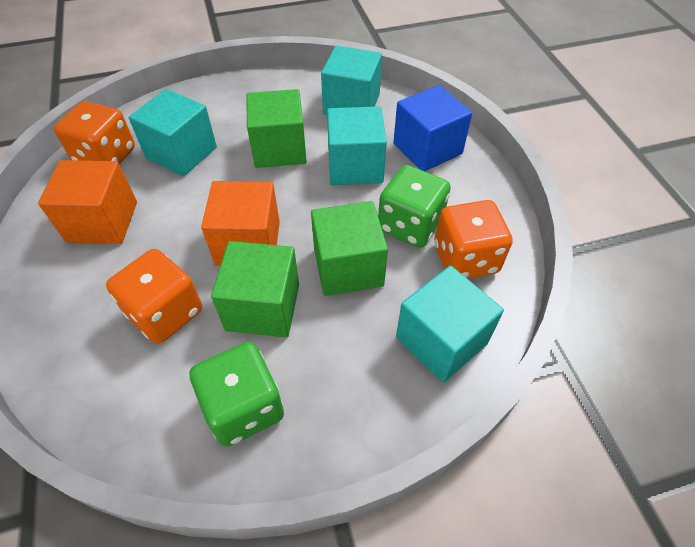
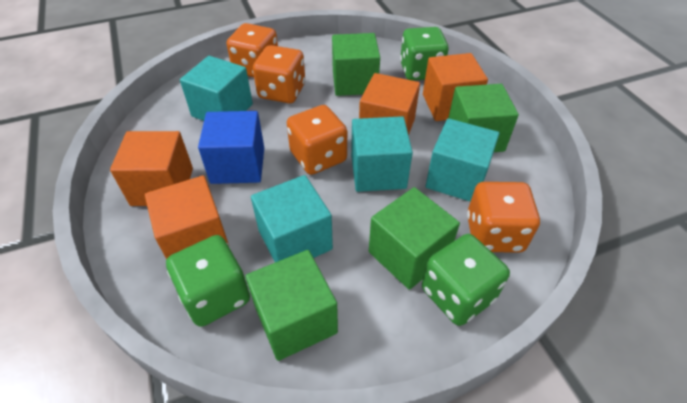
green cube: [211,241,299,337] [246,89,307,168] [311,201,388,296] = 3 -> [245,250,338,361] [332,33,380,96] [369,187,460,290] [448,84,519,152] = 4
green dice: [190,342,284,447] [378,165,451,248] = 2 -> [166,235,250,327] [400,27,449,80] [422,234,510,326] = 3
orange cube: [38,160,137,244] [201,181,280,266] = 2 -> [110,131,193,206] [145,175,229,259] [359,73,420,135] [423,53,488,121] = 4
orange dice: [54,101,135,164] [106,249,202,344] [434,200,513,279] = 3 -> [227,23,278,77] [253,45,305,103] [287,105,347,175] [467,182,540,253] = 4

